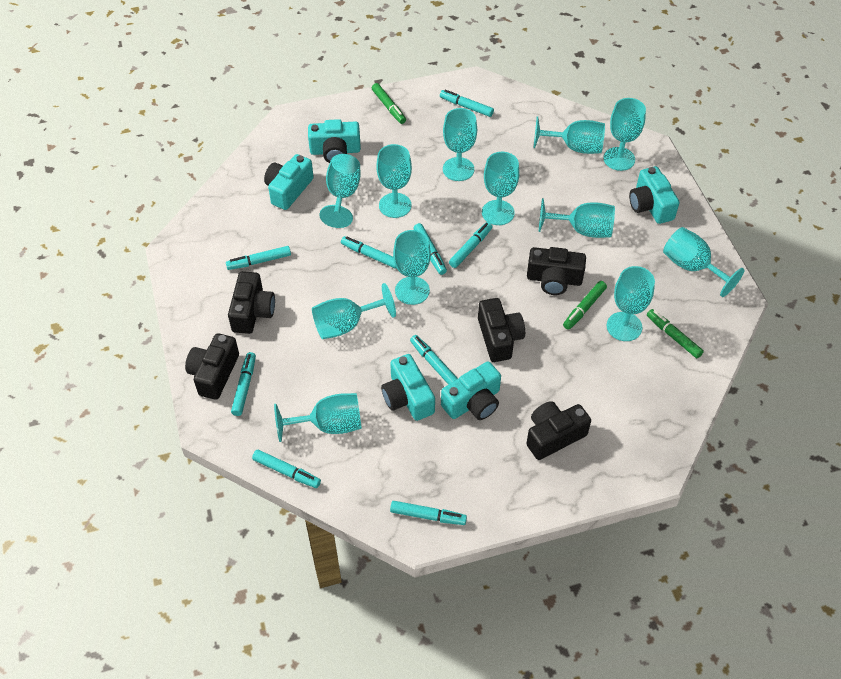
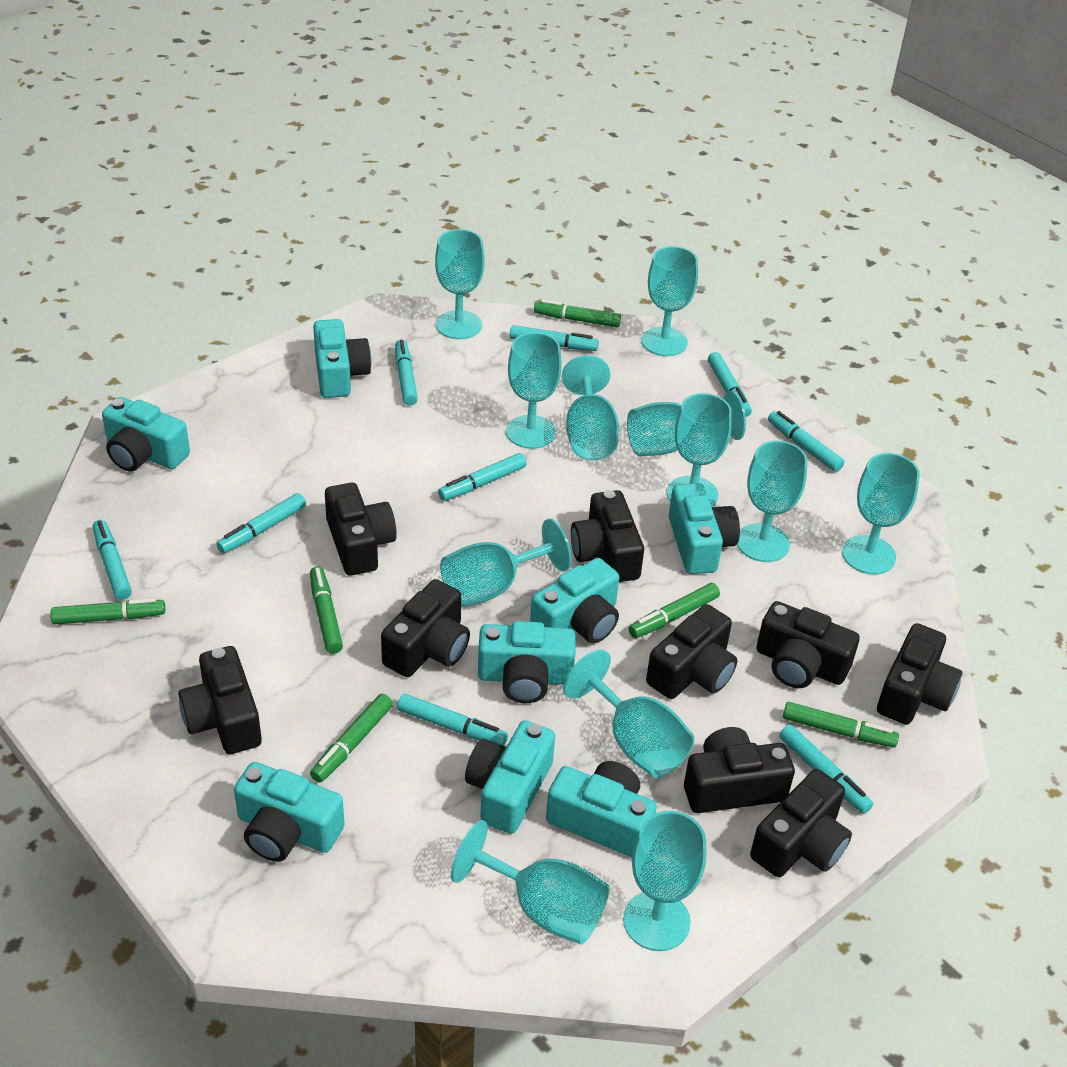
black camera: [185,333,239,400] [228,271,275,334] [478,298,525,362] [526,401,591,460] [527,247,586,295] = 5 -> [178,646,262,754] [325,483,397,576] [381,579,470,677] [571,490,644,582] [646,604,737,699] [684,727,795,813] [750,769,852,877] [756,601,860,688] [877,623,962,725] = 9
green marker: [372,83,406,124] [563,281,607,330] [647,309,704,358] = 3 -> [50,598,165,625] [310,566,343,654] [310,694,393,783] [534,299,621,327] [629,583,720,638] [783,702,899,748] = 6
turquoise camera: [264,154,314,210] [308,119,361,163] [381,354,435,421] [441,362,501,420] [629,166,680,224] = 5 -> [102,397,190,471] [234,762,345,862] [313,319,371,398] [465,720,555,834] [478,621,576,703] [530,558,619,643] [546,761,656,857] [669,483,740,574] = 8

